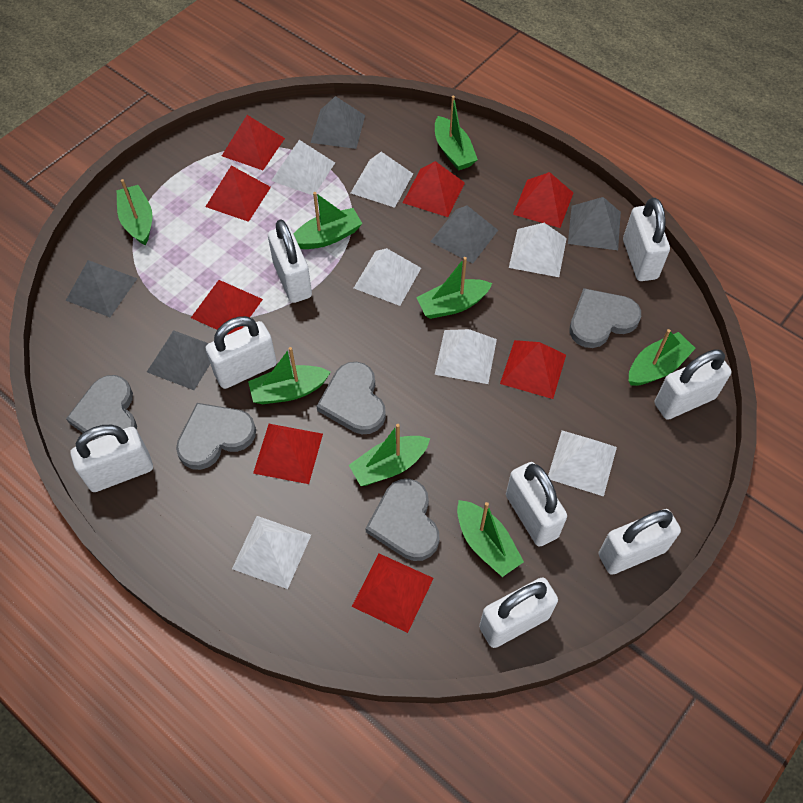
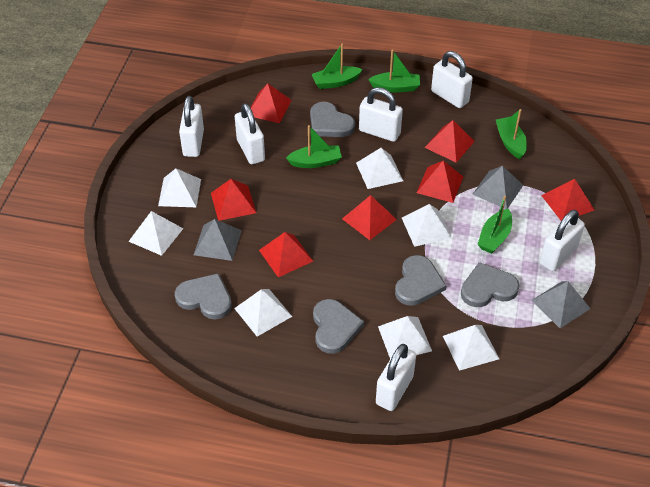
green boat: [117,179,152,245] [248,347,331,404] [294,192,363,249] [349,424,430,486] [416,257,492,319] [435,96,478,171] [457,500,524,577] [629,329,696,386] = 8 -> [286,125,342,168] [312,43,363,89] [368,50,420,92] [477,196,512,254] [496,109,527,159] = 5
grey pyramid: [66,260,138,317] [147,330,210,390] [310,96,365,149] [430,206,498,263] [568,197,621,250] = 5 -> [194,219,242,261] [472,166,523,209] [531,281,591,328] = 3
red pyramid: [191,280,263,335] [205,165,271,222] [222,115,285,170] [253,424,323,484] [352,554,434,633] [403,161,465,217] [500,340,566,399] [513,172,573,228] = 8 -> [211,179,256,221] [251,83,291,123] [259,232,313,277] [342,195,397,240] [417,161,463,203] [425,120,475,163] [541,179,595,221] = 7
white padlock: [71,425,153,492] [206,316,277,389] [268,219,312,303] [479,577,558,648] [506,462,567,547] [599,509,681,575] [623,198,670,281] [654,350,731,420] = 8 -> [179,96,204,157] [235,103,265,165] [359,87,403,142] [376,344,416,411] [431,51,473,108] [540,210,585,271] = 6

